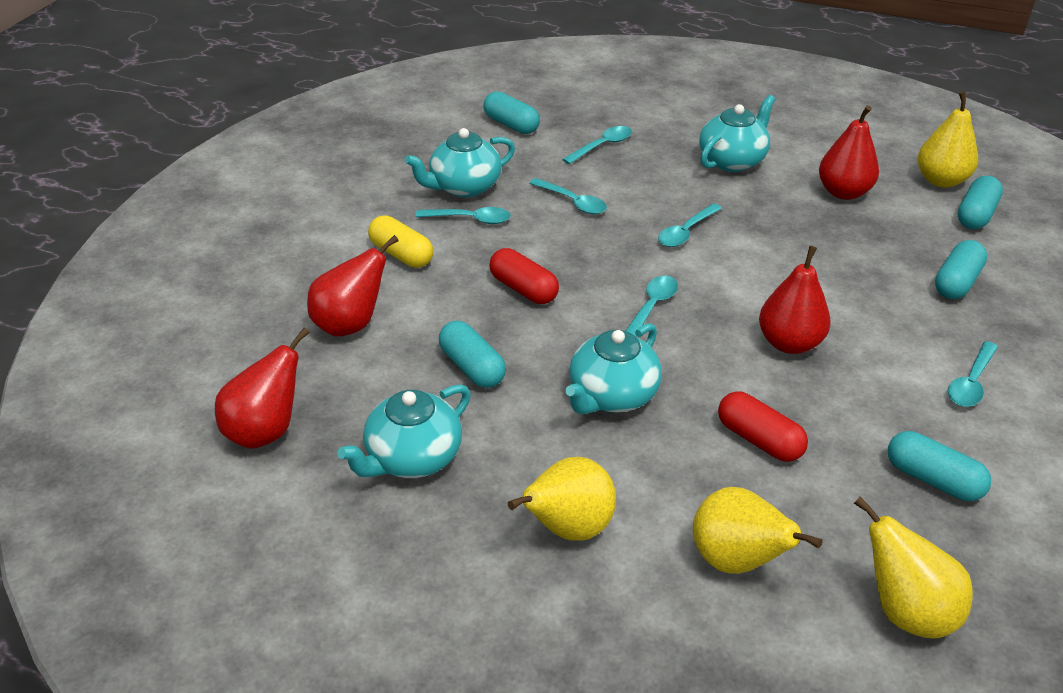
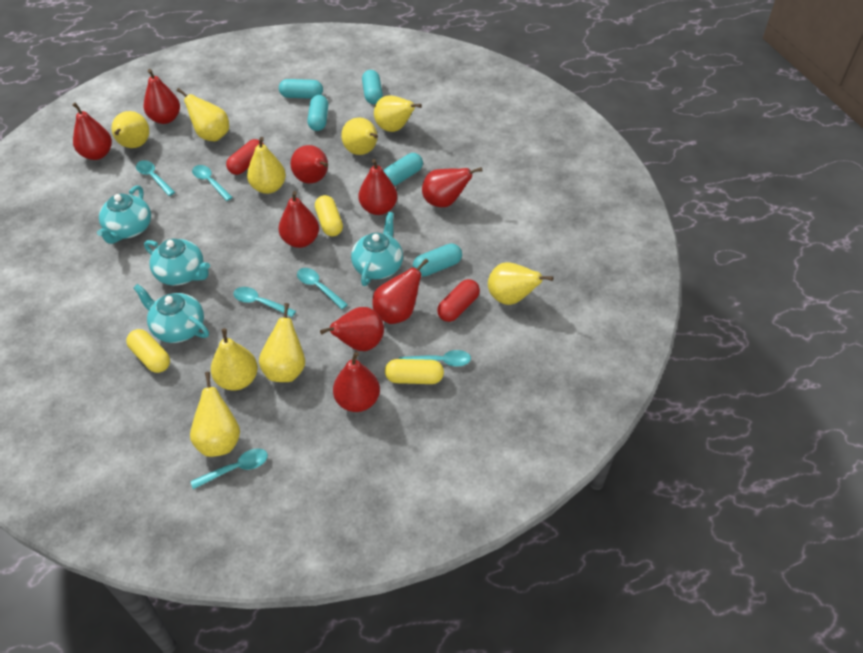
red pear: [215,328,310,449] [307,235,399,336] [759,245,831,354] [819,105,879,200] = 4 -> [72,103,112,160] [144,69,180,124] [279,191,319,248] [290,145,328,184] [320,307,384,351] [333,352,380,412] [358,159,397,215] [372,258,429,324] [422,167,482,207] = 9
yellow capsule: [368,215,433,268] = 1 -> [126,329,170,373] [315,195,343,236] [385,359,444,384] = 3
yellow pear: [508,457,616,541] [693,487,823,574] [854,497,973,639] [918,91,978,188] = 4 -> [111,111,149,148] [177,88,229,141] [190,372,240,457] [211,328,258,391] [247,137,286,194] [259,303,305,382] [341,118,378,155] [374,95,422,132] [488,262,553,305] = 9

